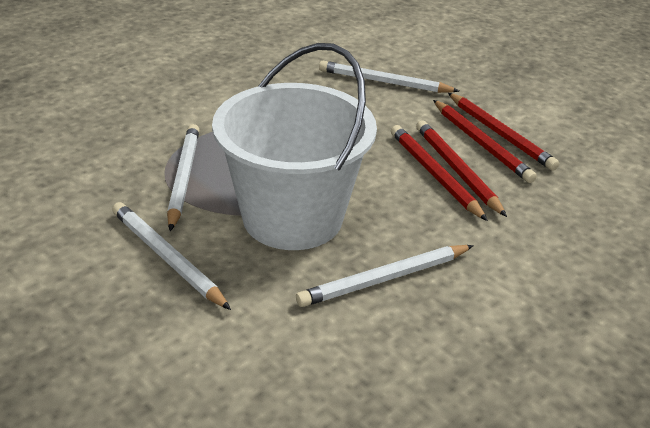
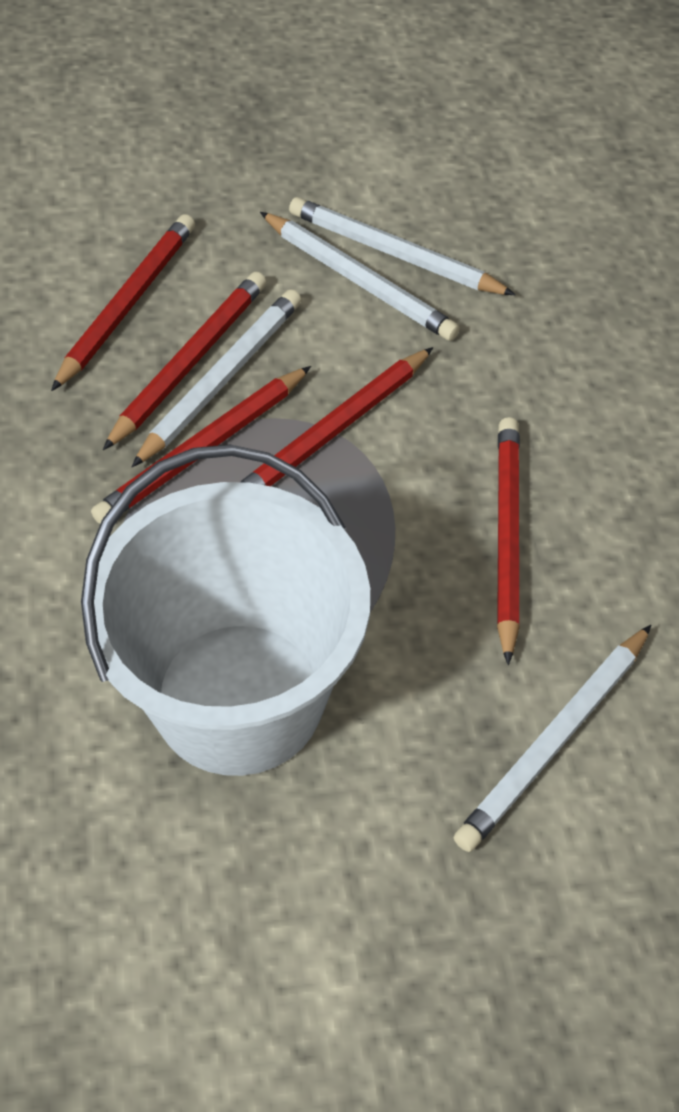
red pencil: [391,125,488,221] [416,120,507,217] [433,100,537,183] [448,93,559,171] = 4 -> [51,214,195,391] [91,366,311,524] [103,272,267,450] [241,347,433,486] [497,417,520,665] = 5

